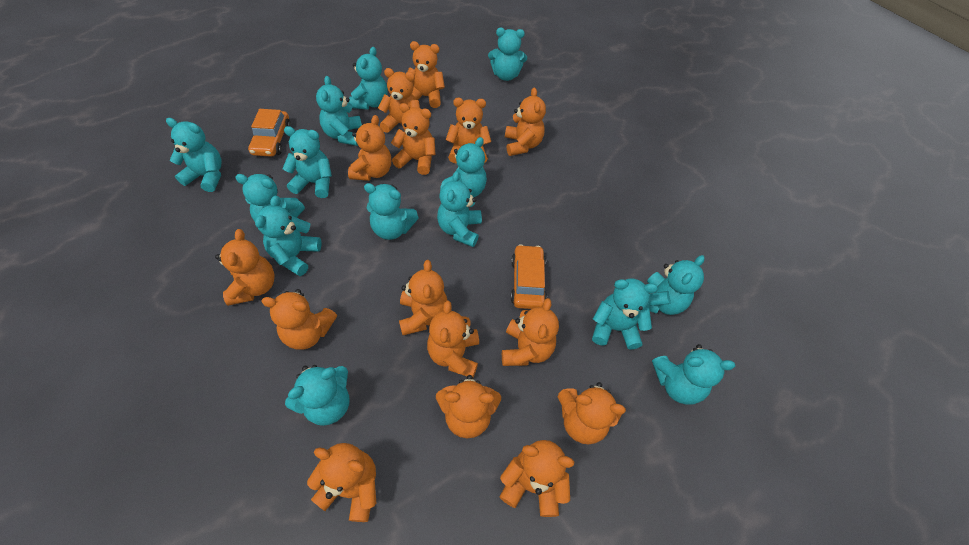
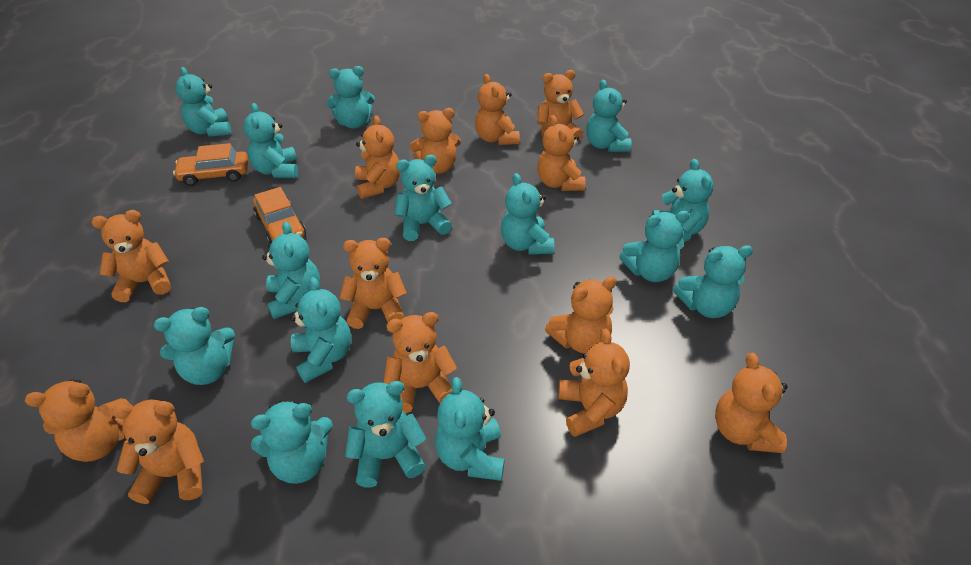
orange teddy bear: [215,229,275,306] [261,289,337,350] [307,443,376,522] [348,115,391,181] [378,68,420,133] [391,103,436,175] [399,260,448,335] [407,41,445,108] [427,301,479,377] [436,375,501,438] [446,98,491,163] [500,440,574,517] [502,298,559,366] [505,87,546,156] [558,382,626,445] = 15 -> [25,380,133,462] [91,210,171,302] [111,400,204,504] [340,238,407,329] [355,115,400,199] [384,312,457,413] [410,108,461,173] [475,74,520,145] [537,70,584,141] [537,115,586,191] [545,276,617,353] [558,329,630,437] [715,353,788,453] = 13
turquoise teddy bear: [166,118,222,192] [235,174,305,221] [255,196,321,276] [282,126,332,198] [285,365,349,426] [316,76,362,146] [349,47,388,110] [364,183,419,240] [437,171,482,247] [440,137,487,197] [488,28,527,81] [592,279,658,350] [646,255,705,315] [652,344,735,405] = 14 -> [154,307,235,385] [175,67,231,137] [243,103,298,178] [251,400,333,484] [262,222,320,319] [290,277,351,383] [326,66,375,128] [345,381,426,488] [395,155,452,241] [435,377,505,481] [501,173,554,255] [586,80,632,152] [619,211,690,282] [652,159,714,242] [673,245,753,318] = 15

